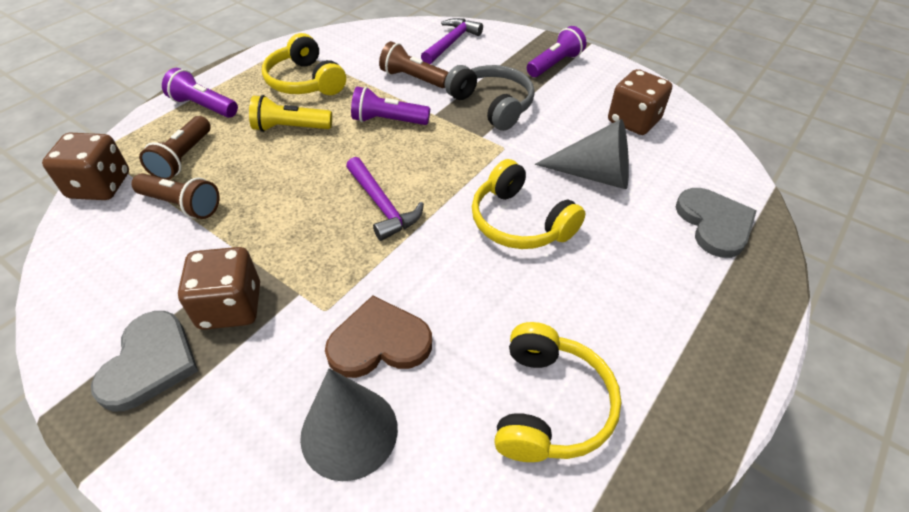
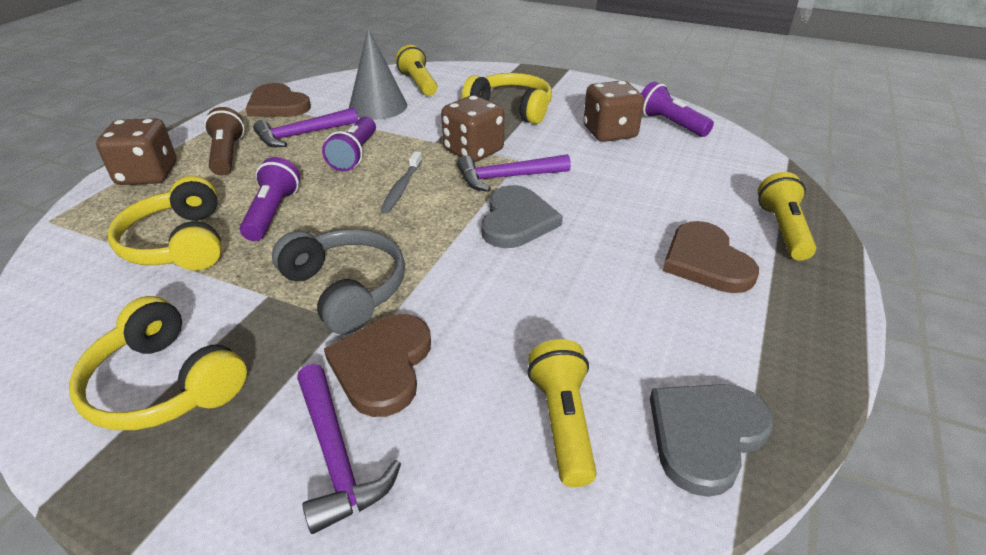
brown flashlight: [131,173,220,219] [139,116,211,180] [379,41,449,88] = 3 -> [204,107,245,175] = 1
brown heart: [325,295,432,378] = 1 -> [246,83,311,117] [324,314,431,417] [663,221,759,293] = 3
grey cone: [300,368,398,481] [535,119,629,189] = 2 -> [349,28,407,120] = 1
grey toothbrush: none = 0 -> [381,151,422,213] = 1
purple hammer: [346,157,424,241] [421,18,483,64] = 2 -> [253,108,358,147] [297,364,401,534] [457,154,571,192] = 3
yellow flashlight: [249,95,332,132] = 1 -> [396,45,437,96] [528,339,597,487] [758,172,816,261] = 3

